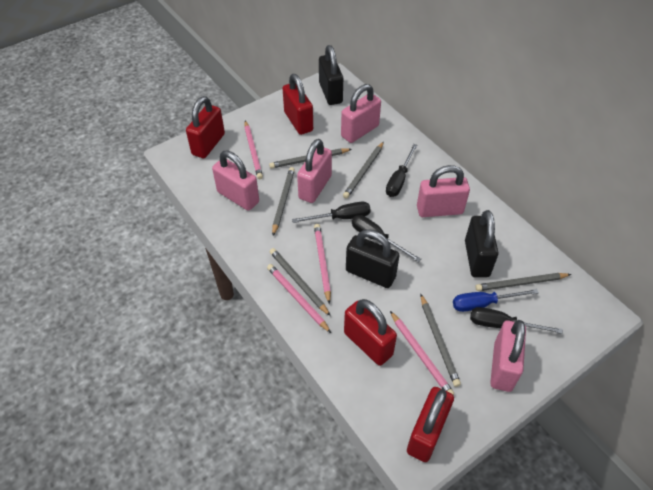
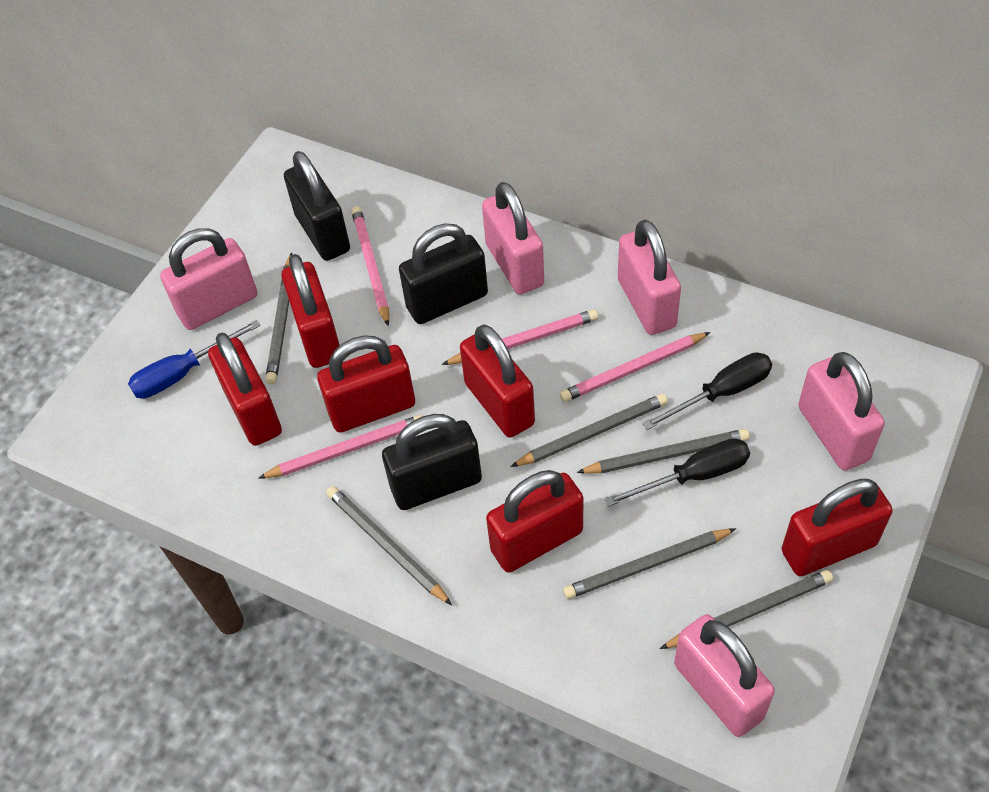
black screwdriver: [292,202,371,223] [352,215,421,262] [386,144,418,197] [470,307,563,334] = 4 -> [605,438,750,507] [642,352,772,430] = 2
red padlock: [186,96,225,158] [282,74,313,135] [344,299,397,366] [407,387,454,462] = 4 -> [208,333,282,446] [281,254,340,368] [317,335,415,433] [460,324,535,438] [486,470,583,573] [782,479,893,576] = 6

